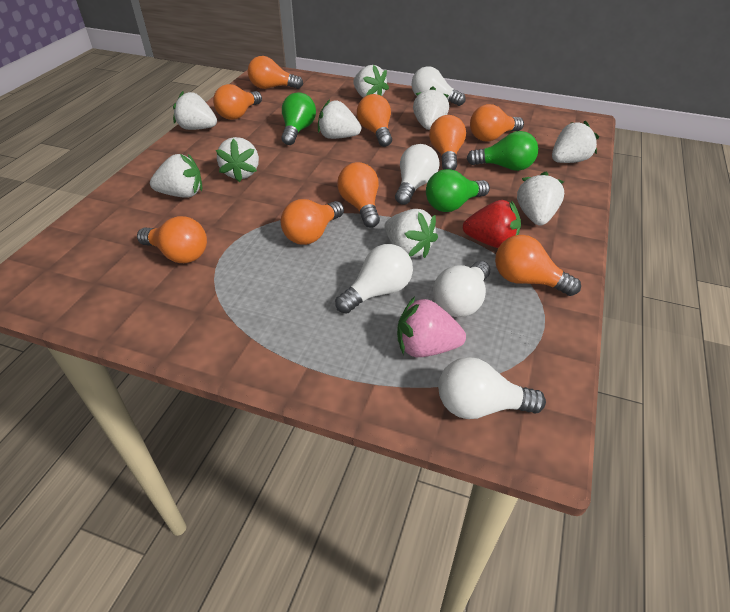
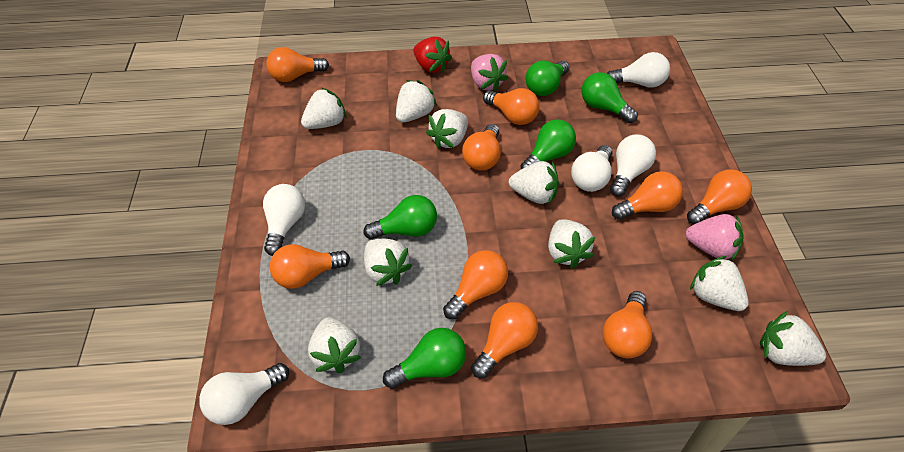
green light bulb: [282,92,316,145] [426,169,490,212] [467,131,538,171] = 3 -> [363,195,437,239] [383,328,466,389] [520,119,576,169] [526,61,569,96] [581,72,638,123] = 5
pink strawberry: [397,296,466,357] = 1 -> [471,54,508,92] [685,214,744,261] = 2

